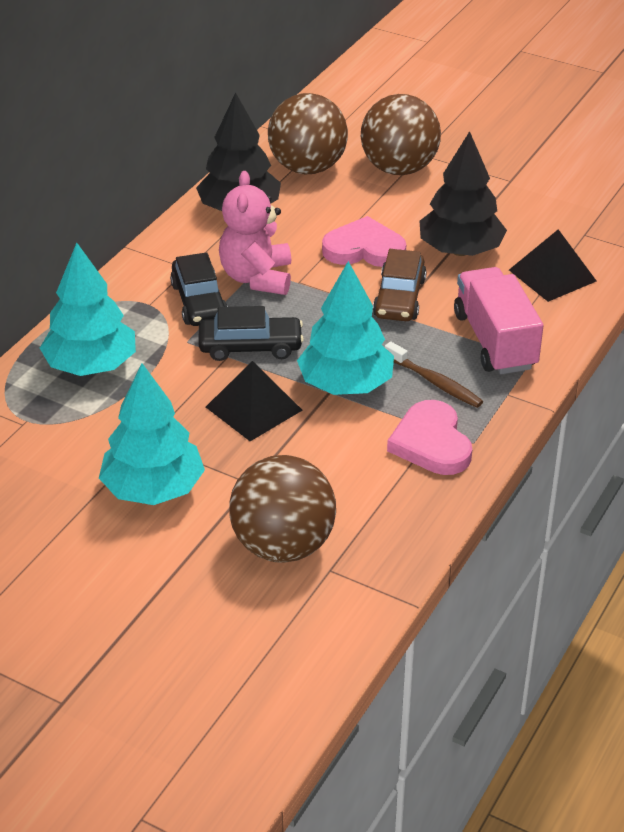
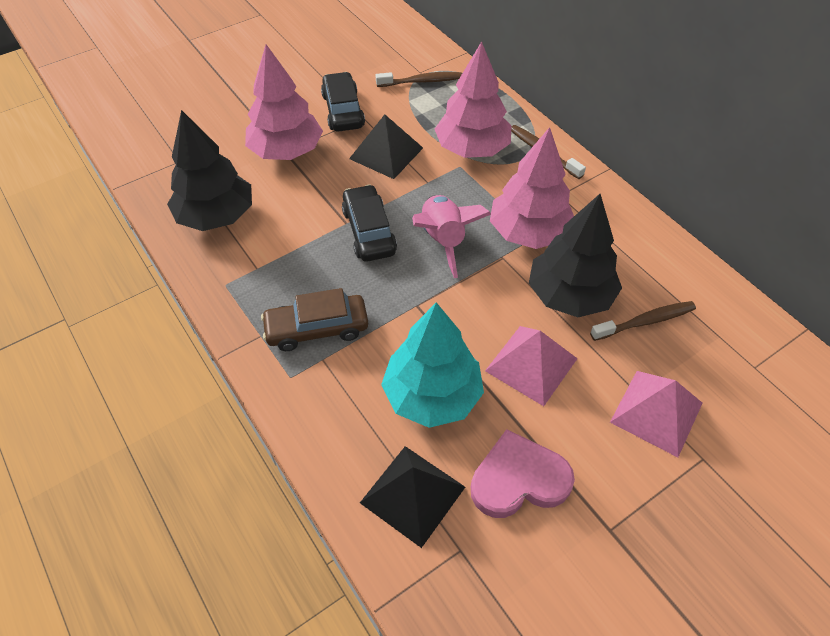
brown ball: [229,455,336,563] [268,93,348,174] [361,94,441,175] = 3 -> none = 0
brown toothbrush: [385,341,483,408] = 1 -> [376,72,462,87] [511,125,586,179] [590,301,696,341] = 3
pink heart: [322,216,406,267] [387,400,472,475] = 2 -> [471,429,575,518] = 1
pink pyramid: none = 0 -> [485,326,578,406] [610,371,702,457] = 2
pink rocket: none = 0 -> [412,195,491,278] = 1
pink teddy bear: [219,171,291,295] = 1 -> none = 0
pink tree: none = 0 -> [245,44,323,160] [435,41,511,158] [490,127,574,249] = 3
pink truck: [454,267,543,374] = 1 -> none = 0
turquoise tree: [40,243,136,376] [99,363,205,505] [297,261,394,395] = 3 -> [381,302,484,428] = 1

